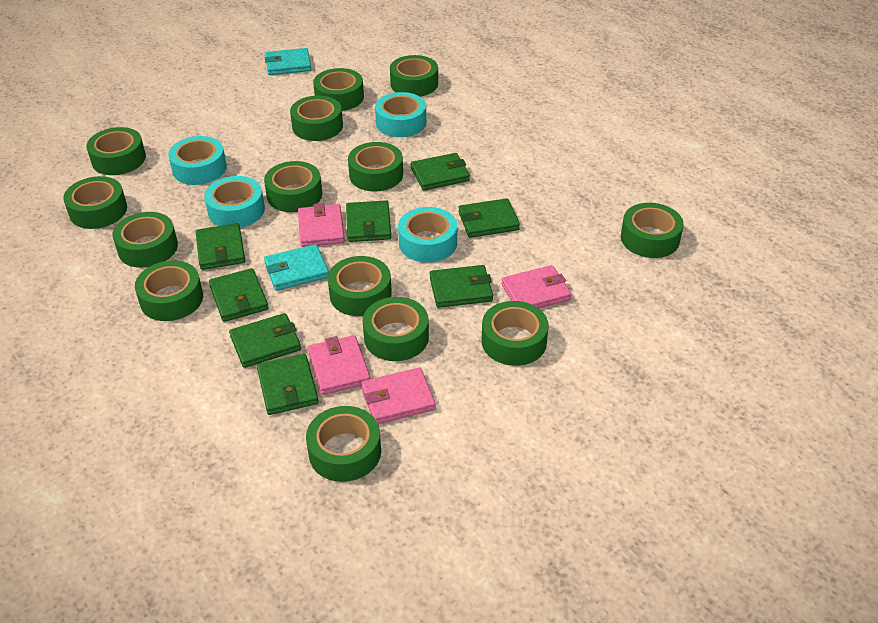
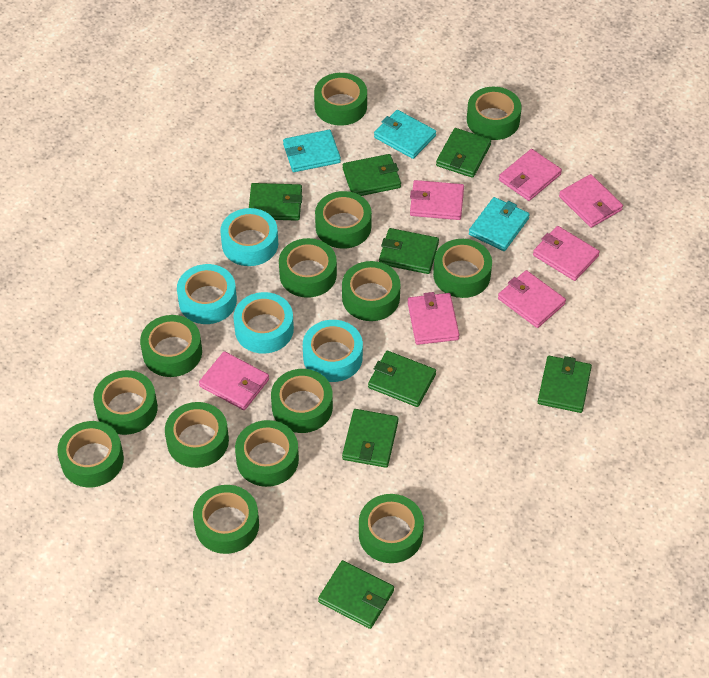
pink wallet: [298,203,345,247] [308,335,370,395] [361,367,436,424] [501,265,572,308] = 4 -> [199,351,269,410] [408,292,460,345] [410,180,464,220] [498,270,566,328] [499,149,562,201] [533,226,600,281] [559,174,623,228] = 7
turquoise wallet: [264,244,329,291] [265,48,311,75] = 2 -> [283,130,341,172] [374,110,436,159] [469,197,530,251] = 3

